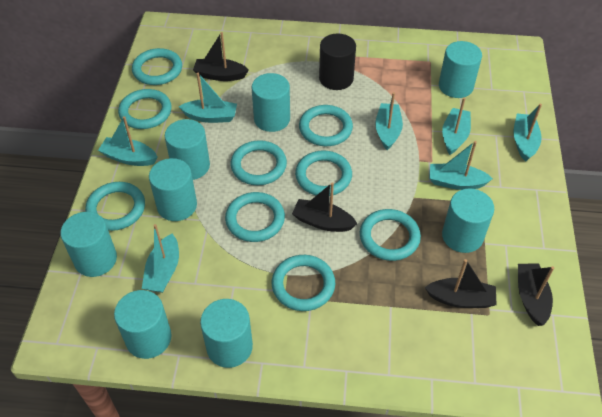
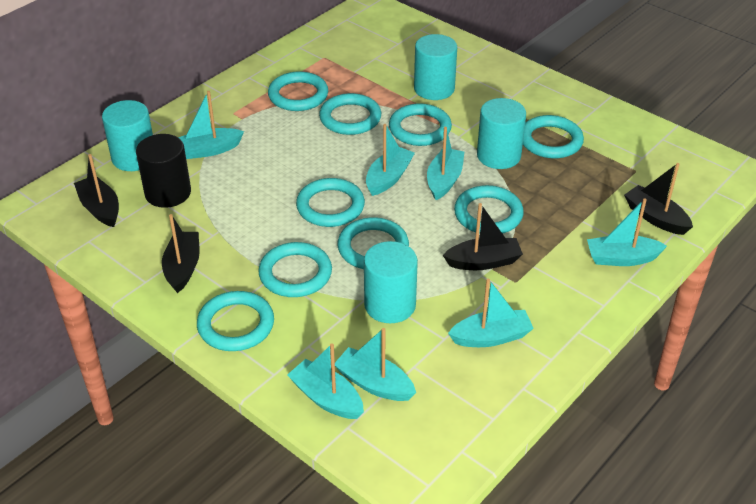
turquoise cylinder: [60,212,117,277] [114,290,172,359] [149,158,197,221] [165,119,210,180] [200,299,253,368] [252,73,290,132] [439,41,482,98] [442,189,494,253] = 8 -> [102,100,153,171] [364,241,418,323] [414,34,457,100] [477,98,526,169] = 4

